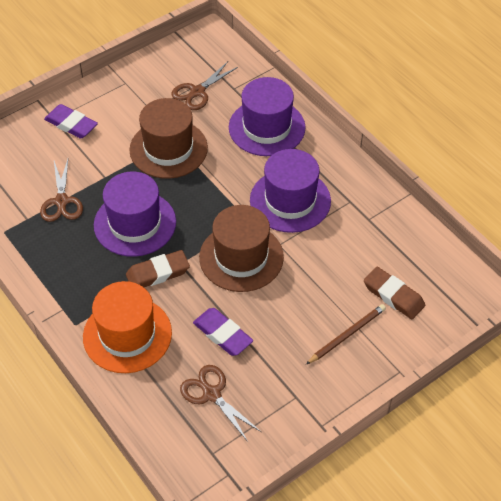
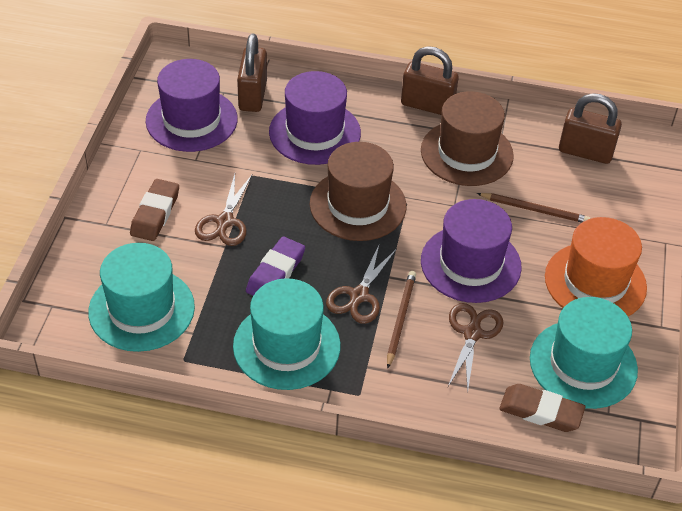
brown padlock: none = 0 -> [237,34,267,112] [401,46,458,115] [559,93,622,164] = 3
brown pencil: [306,304,386,364] = 1 -> [387,271,416,369] [477,193,591,223] = 2
purple eraser: [44,104,98,139] [193,308,253,356] = 2 -> [246,237,305,296] = 1
turquoise hat: none = 0 -> [88,243,195,352] [233,278,341,390] [530,297,638,409] = 3

